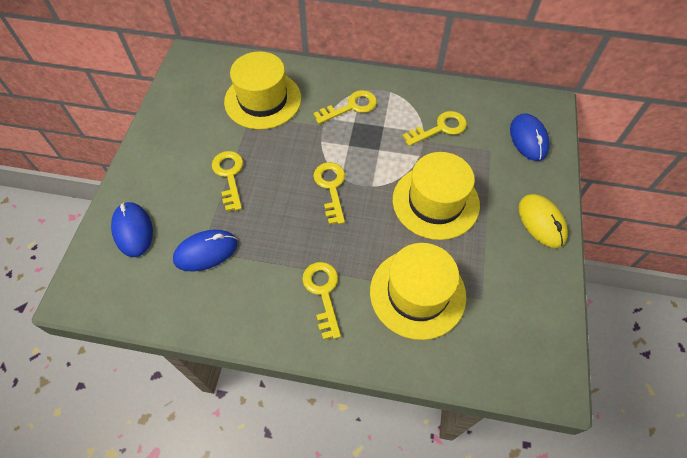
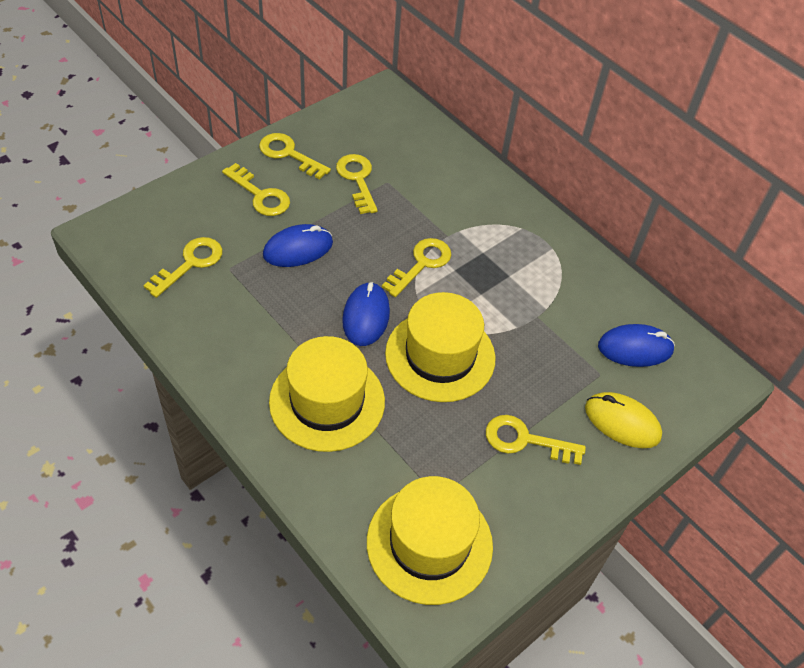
yellow key: [212,151,243,212] [302,262,341,340] [313,90,377,124] [313,162,345,225] [403,111,467,146] = 5 -> [143,237,222,298] [222,163,290,216] [259,133,331,180] [336,154,378,214] [382,238,451,297] [486,415,586,465] = 6

